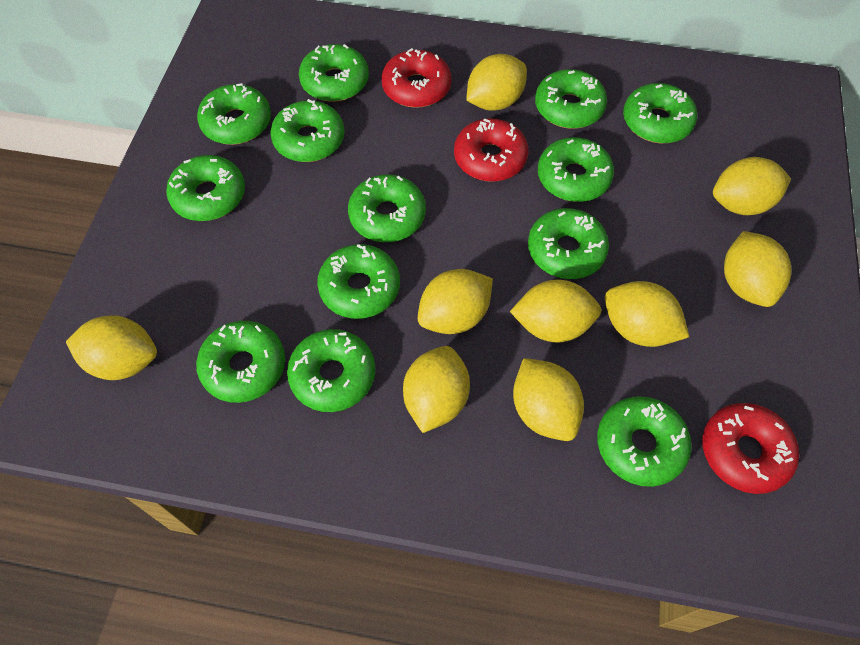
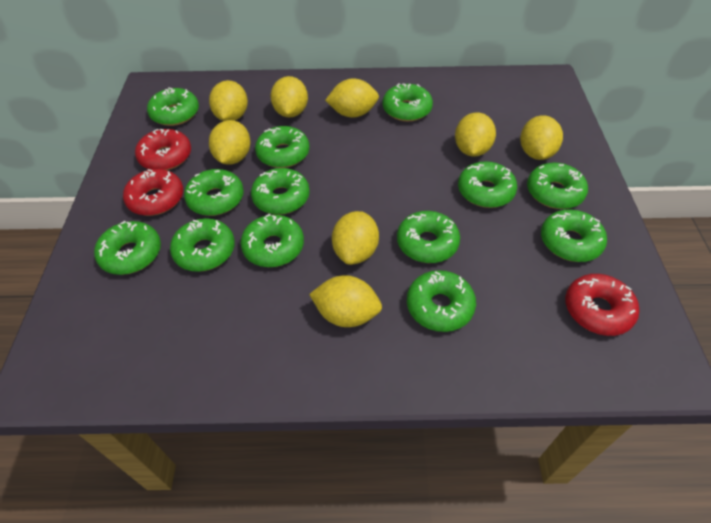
yellow lemon: [66,315,157,380] [403,346,470,433] [418,269,493,334] [466,54,527,111] [510,279,601,343] [513,358,584,441] [605,281,689,347] [713,157,791,215] [724,231,792,307] = 9 -> [209,80,248,121] [209,120,250,165] [271,76,308,117] [309,275,382,327] [325,78,379,118] [332,211,379,265] [455,113,496,157] [520,115,563,160] = 8

